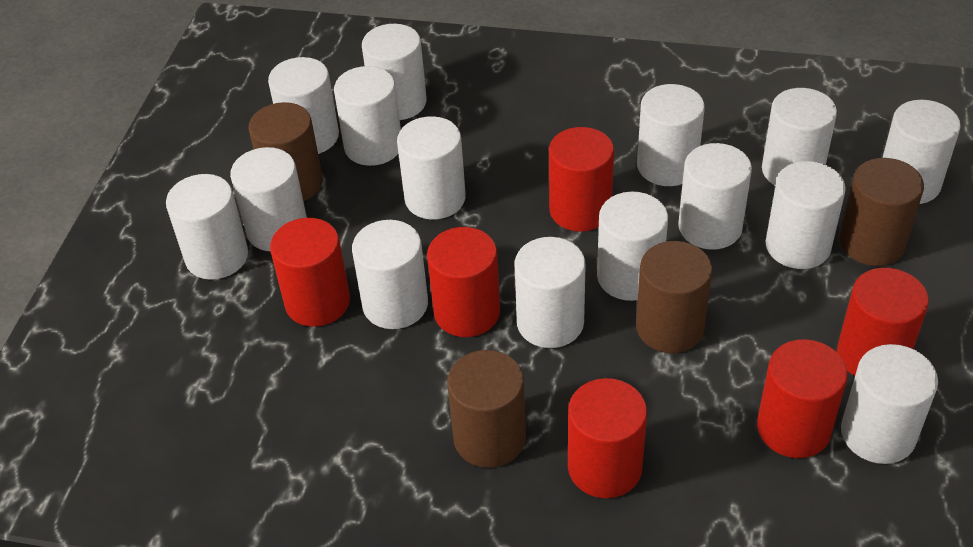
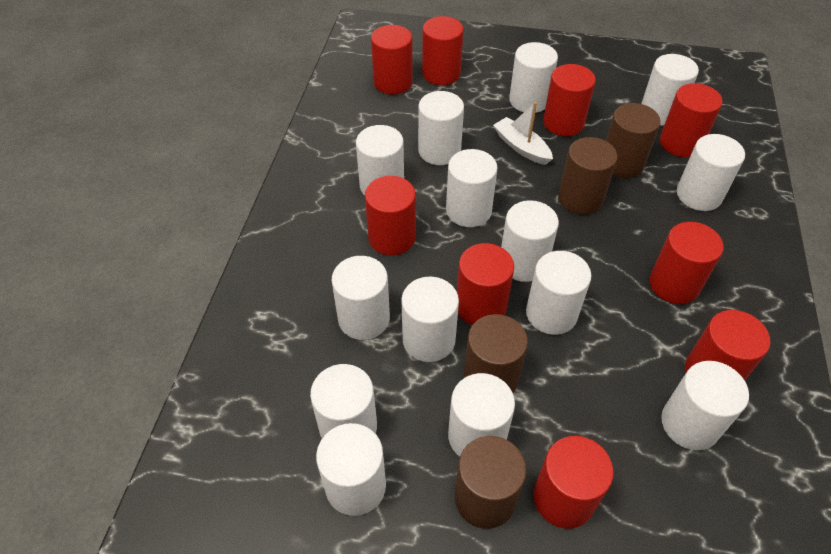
red cylinder: [270,218,350,327] [427,227,500,337] [549,127,614,232] [568,378,647,498] [757,339,848,458] [837,268,929,376] = 6 -> [365,176,416,256] [371,25,413,95] [422,16,463,85] [457,243,514,325] [533,436,614,529] [543,64,596,136] [649,222,724,304] [660,83,722,157] [685,310,770,380] = 9
white boat: none = 0 -> [493,102,553,165] = 1
white cylinder: [166,174,248,280] [230,147,307,251] [268,57,339,154] [334,66,401,166] [352,220,428,329] [362,24,427,120] [397,116,466,220] [514,237,586,348] [597,192,668,301] [637,84,705,186] [678,143,752,250] [762,88,837,186] [765,161,846,269] [841,344,938,464] [882,100,961,204] = 15 -> [310,364,377,438] [316,423,386,516] [332,256,390,340] [356,125,404,195] [401,277,459,362] [418,91,464,165] [446,149,498,227] [448,373,515,457] [501,200,559,282] [509,42,558,113] [526,251,591,335] [641,54,699,126] [661,361,749,450] [677,134,745,211] = 14

